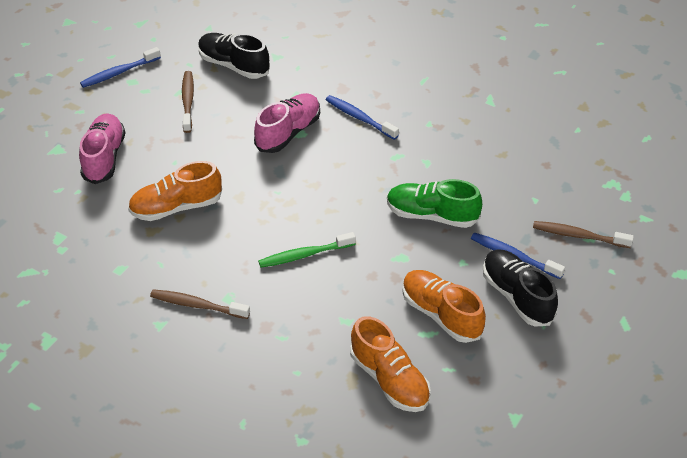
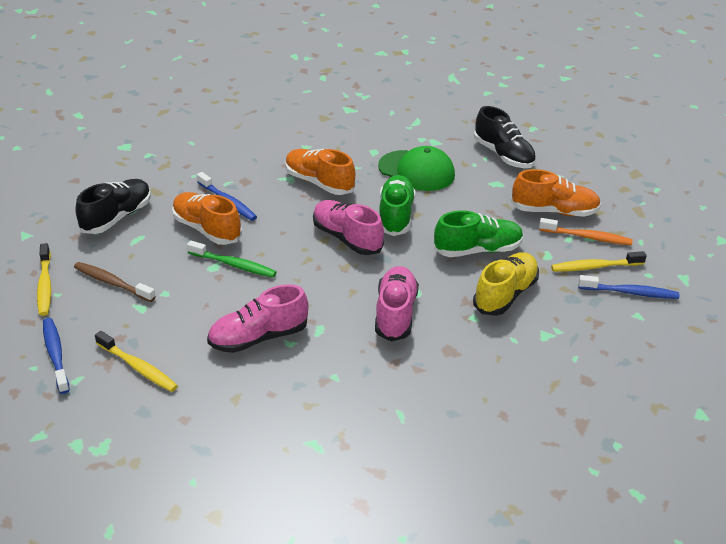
brown toothbrush: [150,289,250,319] [182,71,194,133] [533,221,634,248] = 3 -> [74,262,156,302] = 1
green cap: none = 0 -> [378,146,455,191] = 1
green shoe: [387,179,482,228] = 1 -> [380,175,416,236] [434,210,523,257] = 2
orange toothbrush: none = 0 -> [539,218,633,245] = 1
pink shoe: [79,113,125,184] [254,93,320,153] = 2 -> [207,284,308,353] [313,200,384,255] [375,266,419,342] = 3
yellow shoe: none = 0 -> [473,252,539,316] = 1
yellow toothbrush: none = 0 -> [37,243,51,316] [95,331,178,392] [551,251,647,272] = 3

